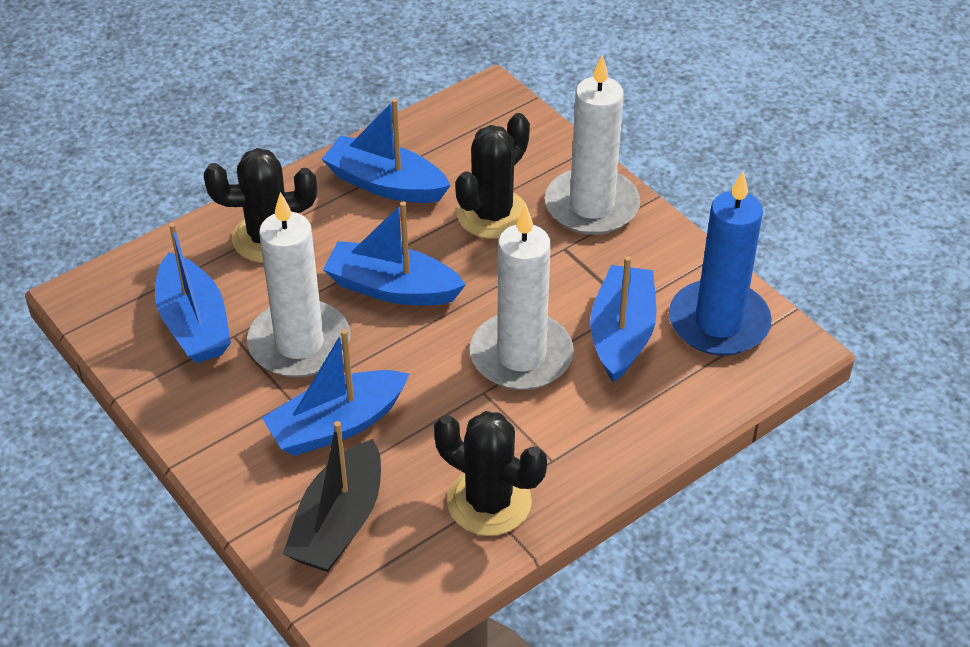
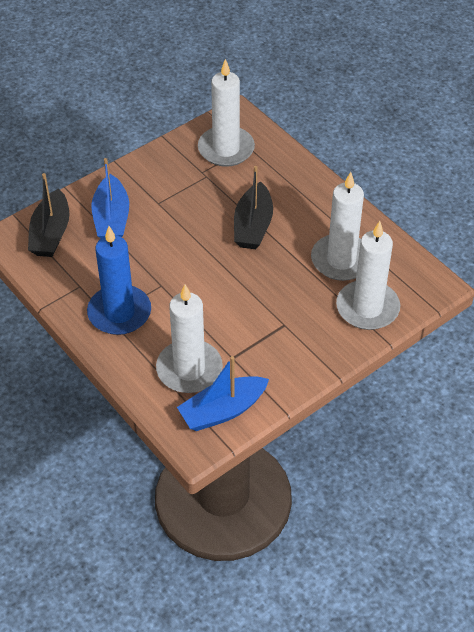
black boat: [283,421,381,572] = 1 -> [28,173,69,257] [234,166,273,249] = 2
black cactus: [204,148,317,263] [434,411,547,536] [455,113,530,239] = 3 -> none = 0
blue boat: [155,223,231,363] [262,329,409,456] [322,98,451,203] [323,201,466,305] [590,256,657,383] = 5 -> [91,158,129,238] [177,356,269,431] = 2
white candle: [247,192,351,377] [470,204,574,390] [545,55,640,235] = 3 -> [156,285,223,393] [198,59,255,167] [311,172,364,281] [336,221,400,330] = 4

